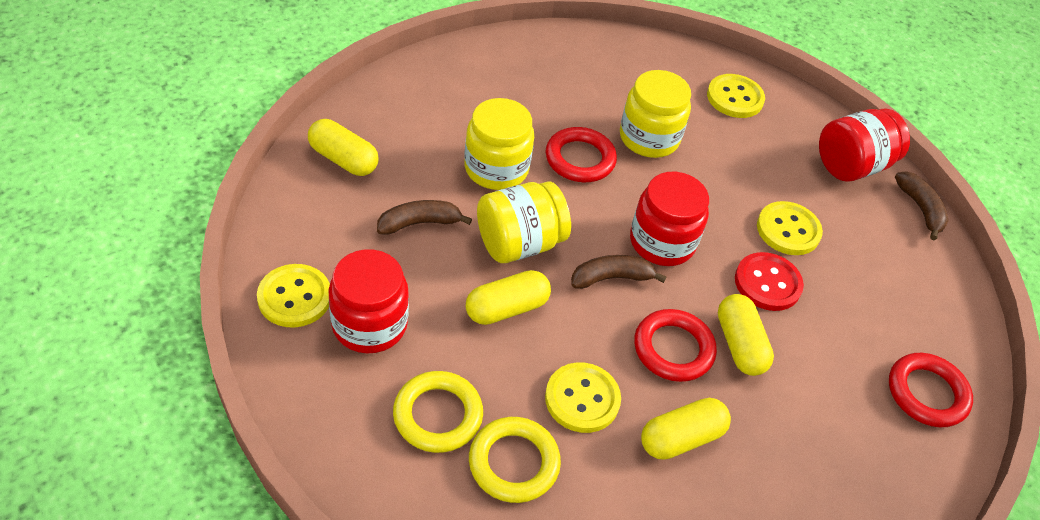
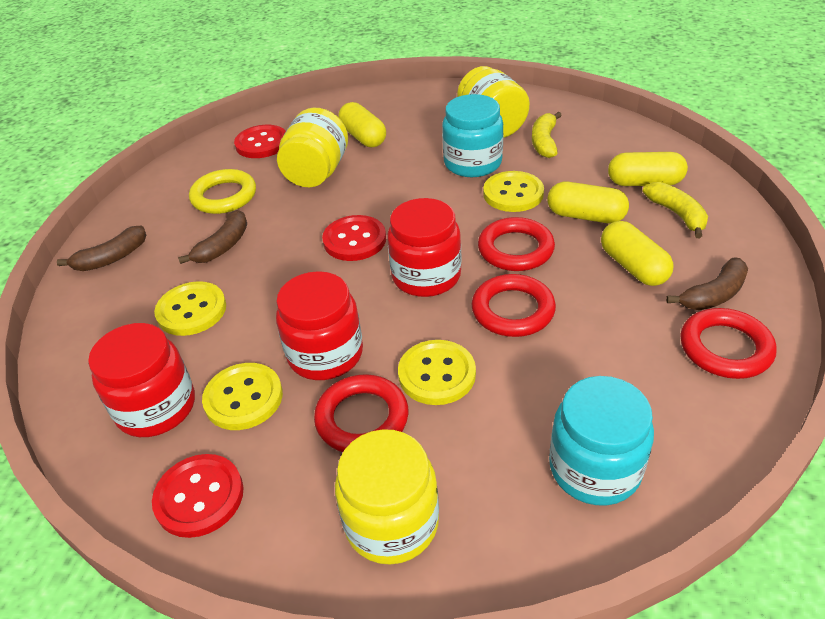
red button: [735,252,804,311] = 1 -> [152,454,244,538] [234,125,286,158] [322,215,386,261] = 3
red ring: [546,127,617,182] [634,309,717,382] [889,353,973,427] = 3 -> [314,374,409,452] [471,274,556,337] [478,217,555,271] [680,308,777,379] = 4
turquoise jar: none = 0 -> [442,94,504,177] [549,376,654,505] = 2
yellow banana: none = 0 -> [532,112,562,158] [642,182,708,238] = 2
yellow ring: [393,371,483,453] [469,417,561,503] = 2 -> [189,169,256,214] = 1

